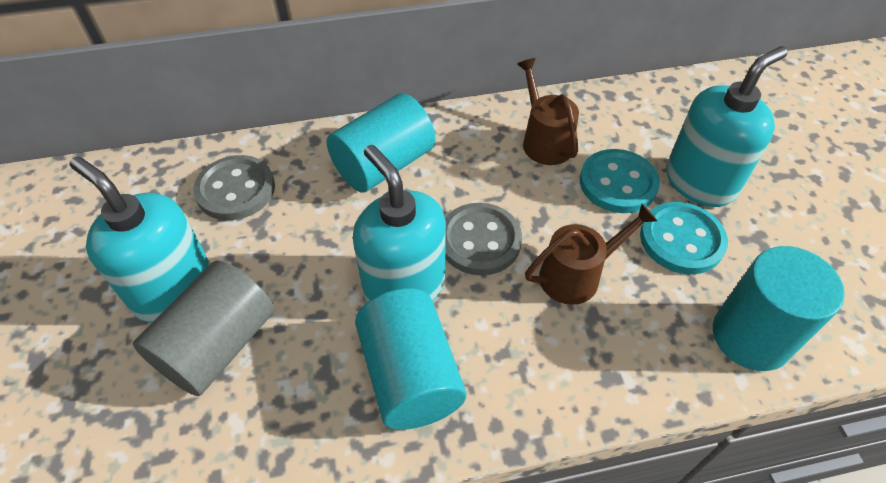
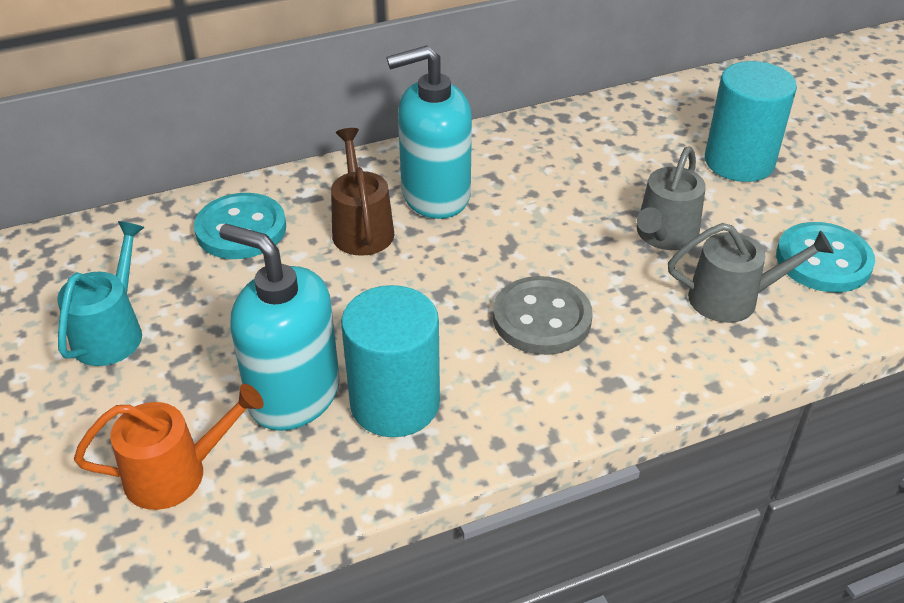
brown watering can: [517,58,579,165] [525,204,657,305] = 2 -> [331,128,394,256] = 1
grey button: [193,155,275,220] [445,203,522,275] = 2 -> [493,276,592,355] = 1
grey cylinder: [133,260,274,396] = 1 -> none = 0
grey watering can: none = 0 -> [637,146,706,250] [668,223,834,323] = 2
orange watering can: none = 0 -> [74,384,264,510] = 1
turquoise cylinder: [327,93,435,193] [355,288,466,430] [713,246,845,371] = 3 -> [341,285,440,437] [705,61,797,182] = 2
turquoise soap dispenser: [70,156,211,323] [353,145,446,303] [666,46,788,207] = 3 -> [219,224,340,431] [387,45,472,219] = 2
turquoise watering can: none = 0 -> [57,221,144,366] = 1

